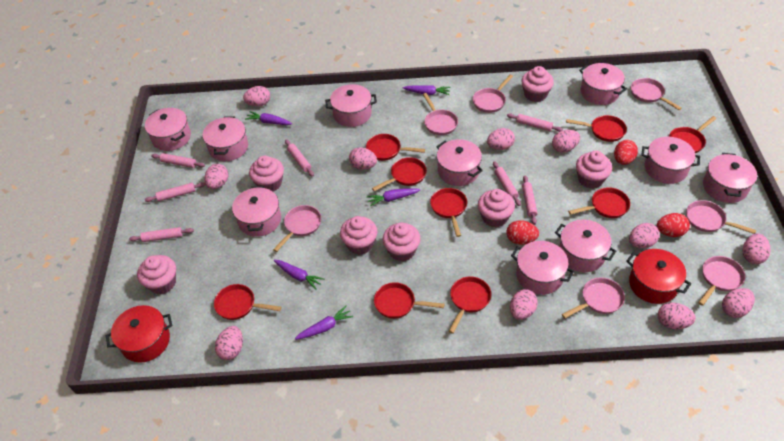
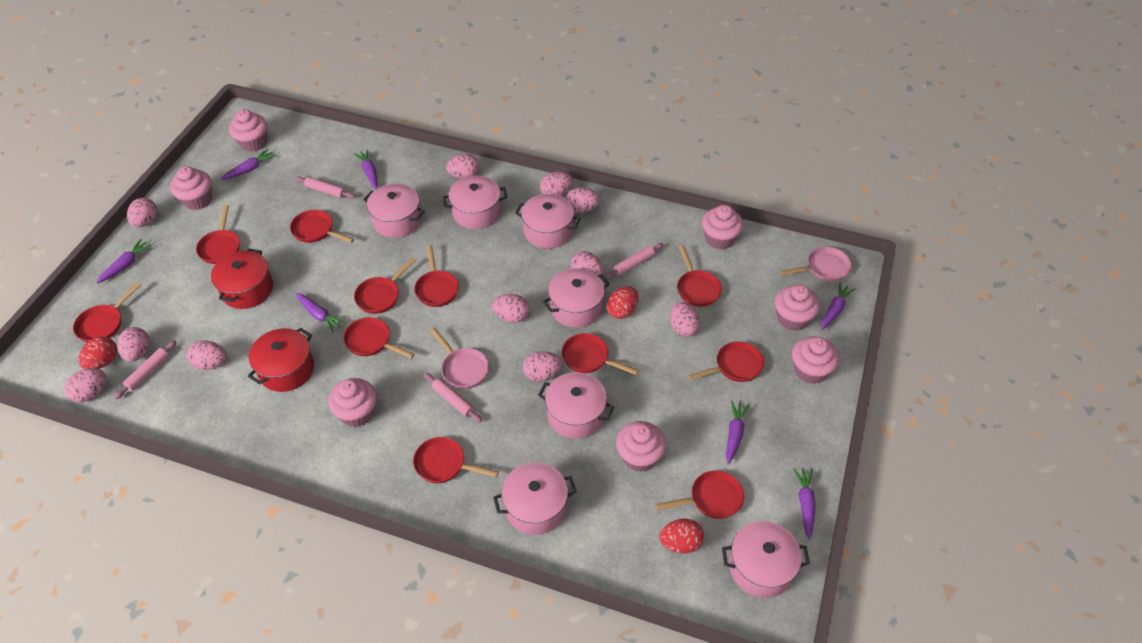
pink pan: [273,205,321,252] [423,93,458,135] [473,74,513,113] [562,278,625,318] [631,78,682,110] [686,200,756,234] [698,256,745,306] = 7 -> [430,328,489,389] [780,247,852,282] = 2
pink pot: [145,108,191,151] [203,116,248,161] [232,186,281,237] [325,84,377,127] [436,139,483,186] [511,241,574,295] [555,220,616,272] [579,63,627,105] [641,137,700,184] [703,153,757,203] = 10 -> [363,184,425,238] [442,176,508,229] [493,462,577,535] [515,194,581,249] [538,372,614,439] [543,268,610,328] [722,521,810,598] = 7
pink rolling pin: [129,227,194,242] [145,182,206,202] [151,153,205,168] [285,140,314,177] [493,161,521,206] [507,114,563,132] [522,175,538,225] = 7 -> [114,340,177,399] [295,176,355,199] [424,373,482,423] [605,243,663,279] = 4
purple carrot: [245,111,292,125] [273,260,324,290] [295,306,353,340] [367,188,421,207] [403,85,451,95] = 5 -> [96,239,152,284] [220,149,276,180] [296,293,346,333] [354,149,377,189] [726,401,749,465] [793,468,816,540] [821,282,855,330] = 7
red pan: [214,284,281,320] [366,134,425,161] [372,157,427,191] [374,282,445,319] [430,188,467,237] [449,277,491,334] [566,115,627,142] [568,187,630,218] [669,116,716,153] = 9 -> [73,282,141,342] [196,205,240,264] [290,210,354,243] [343,317,415,359] [354,258,416,314] [413,437,499,483] [414,245,459,307] [562,333,639,375] [656,471,744,519] [677,245,722,307] [688,342,764,382] = 11

